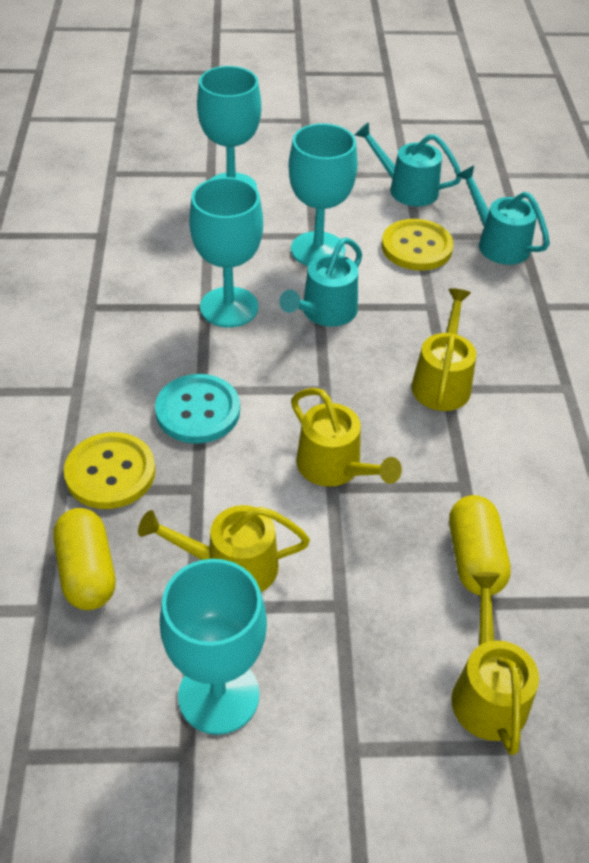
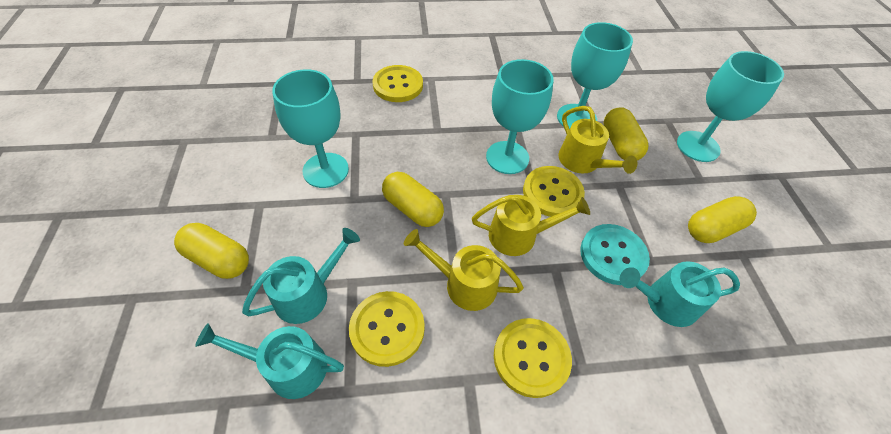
yellow button: [64,432,156,509] [382,219,454,271] = 2 -> [349,291,425,367] [373,65,423,102] [494,318,572,398] [523,166,585,217] = 4
yellow capsule: [53,508,116,610] [449,495,511,596] = 2 -> [174,223,249,279] [382,172,444,227] [604,107,648,160] [688,196,757,243] = 4
yellow watering can: [138,505,310,592] [291,388,402,487] [411,288,476,411] [451,572,539,755] = 4 -> [404,229,524,311] [472,195,590,256] [558,106,637,174] = 3

